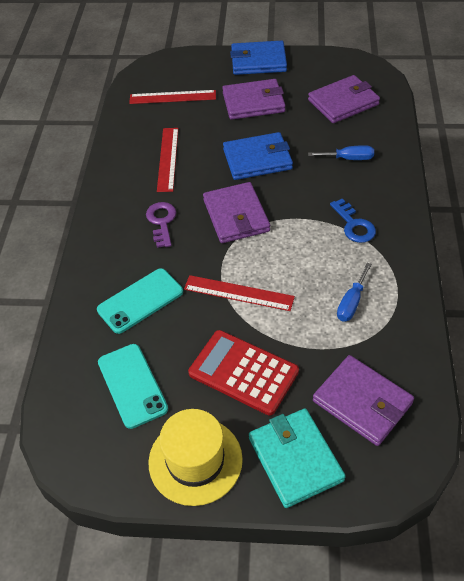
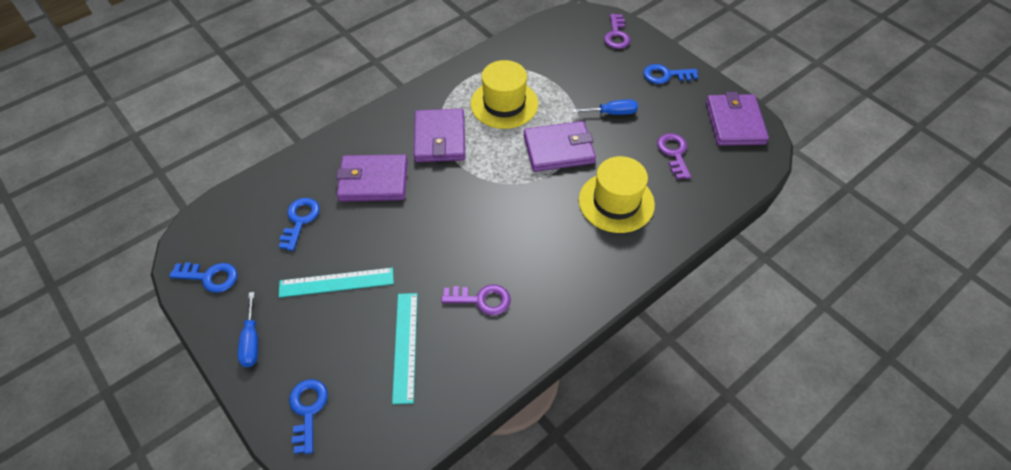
blue key: [330,199,376,243] = 1 -> [169,262,238,293] [279,198,320,251] [289,379,328,454] [643,64,698,84] = 4
blue wallet: [223,132,293,180] [230,40,287,75] = 2 -> none = 0
purple key: [146,202,176,248] = 1 -> [441,285,511,315] [604,14,630,49] [657,133,691,179] = 3
red calculator: [188,330,299,416] = 1 -> none = 0
red ruler: [129,90,216,104] [157,128,178,192] [184,275,295,311] = 3 -> none = 0
turquoise phone: [97,268,183,334] [98,344,168,429] = 2 -> none = 0
turquoise ruler: none = 0 -> [279,268,394,297] [392,293,417,404] = 2
turquoise wallet: [249,408,346,508] = 1 -> none = 0
yellow hat: [149,409,243,506] = 1 -> [470,60,538,129] [579,156,655,233] = 2

